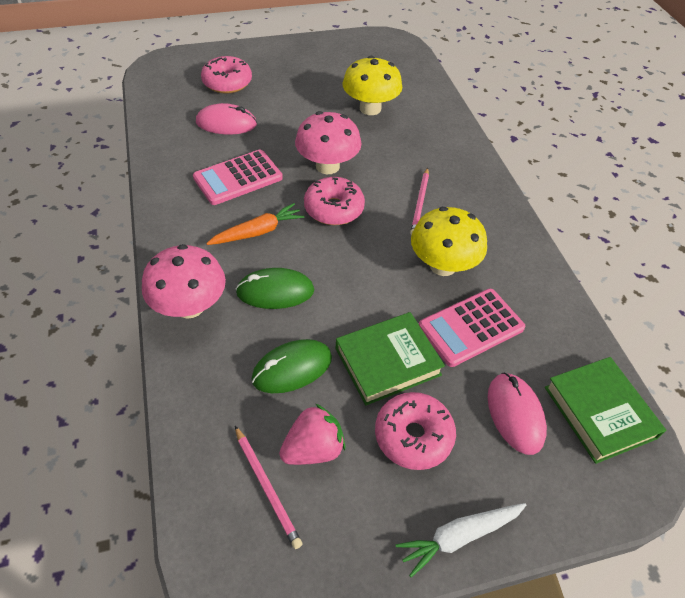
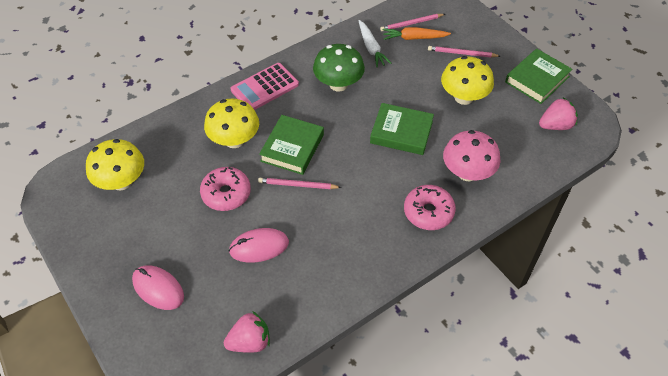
green book: [336,312,445,405] [545,357,666,464] = 2 -> [259,115,324,175] [370,103,434,155] [505,49,572,104] = 3
green mouse: [235,268,314,309] [251,339,332,393] = 2 -> none = 0
green mushroom: none = 0 -> [313,44,365,92] = 1
pink calculator: [193,150,283,205] [419,289,526,367] = 2 -> [231,63,299,110] = 1
pink donut: [201,56,252,94] [304,177,365,225] [375,392,456,470] = 3 -> [200,167,251,211] [404,185,456,230] = 2
pink mushroom: [142,244,226,319] [295,111,361,174] = 2 -> [443,130,501,181] = 1
pink pencil: [235,426,302,549] [410,168,429,235] = 2 -> [258,178,342,189] [380,14,445,31] [428,46,500,57] = 3
pink strawberry: [279,403,345,465] = 1 -> [224,312,270,353] [539,98,578,130] = 2
yellow mushroom: [343,56,402,115] [411,207,487,276] = 2 -> [86,139,144,190] [204,99,259,148] [441,56,494,105] = 3

